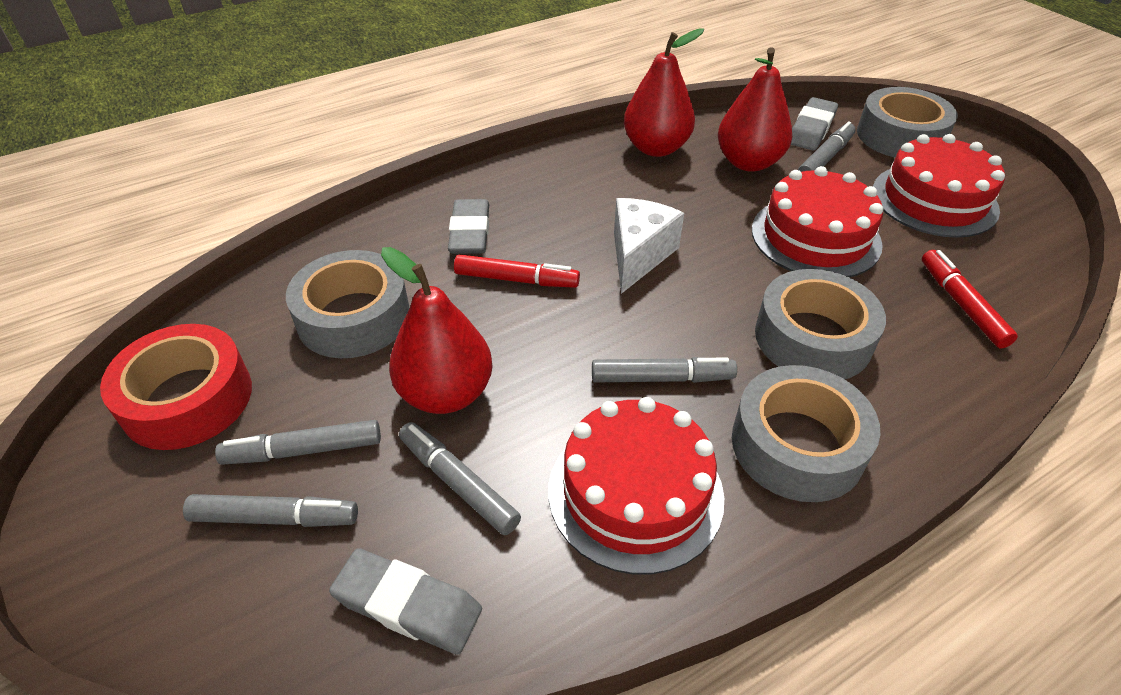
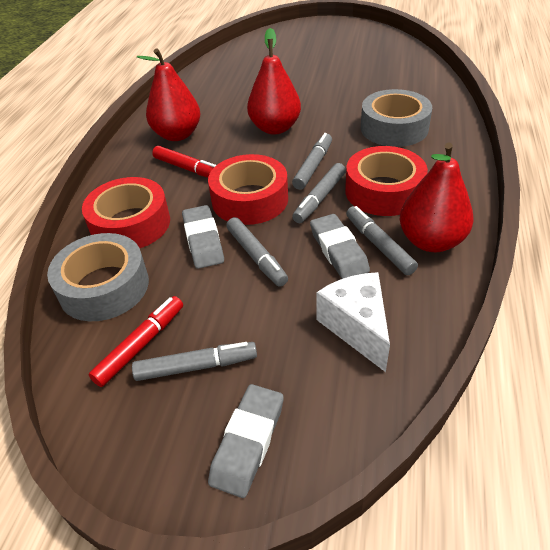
grey tape: [286,250,410,358] [732,365,880,502] [755,269,886,379] [857,87,958,158] = 4 -> [47,233,149,321] [361,89,432,147] = 2
red cake: [548,397,724,575] [752,166,883,277] [873,134,1005,238] = 3 -> none = 0
red tape: [100,324,252,450] = 1 -> [82,177,170,248] [208,154,288,225] [345,146,428,216] = 3

